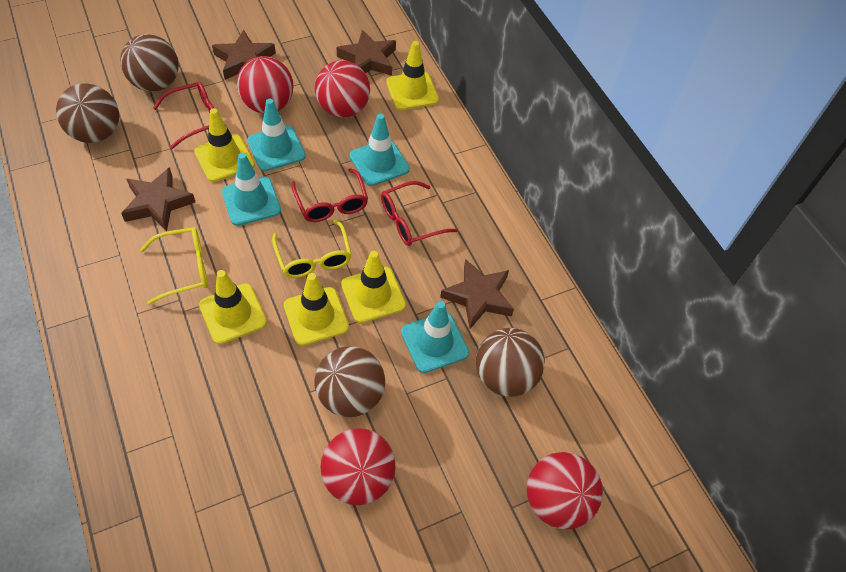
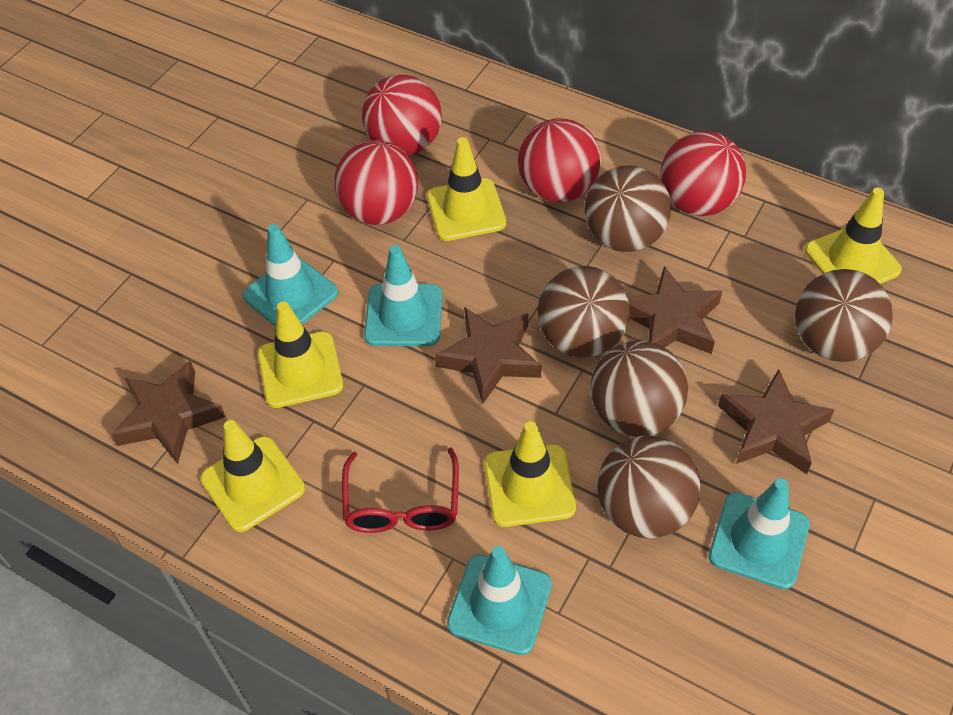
brown ball: [56,83,119,143] [120,34,179,92] [315,346,385,417] [476,328,545,397] = 4 -> [538,266,630,358] [584,165,671,252] [591,340,688,437] [597,436,701,539] [795,269,893,362] = 5
red glasses: [153,81,214,149] [291,168,368,222] [381,181,458,246] = 3 -> [342,447,459,533] = 1
yellow glasses: [140,227,208,305] [272,220,352,278] = 2 -> none = 0

